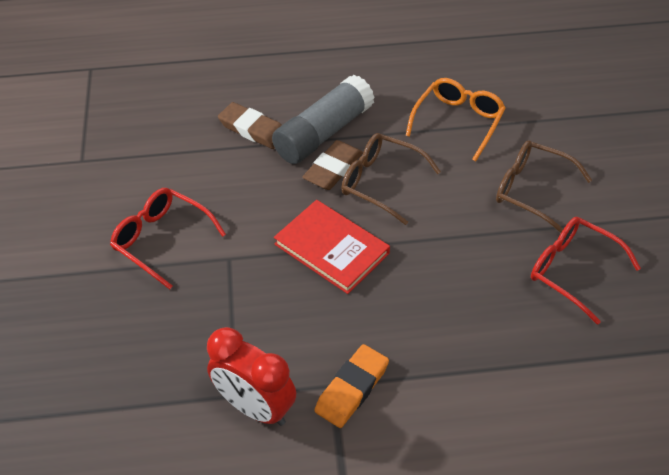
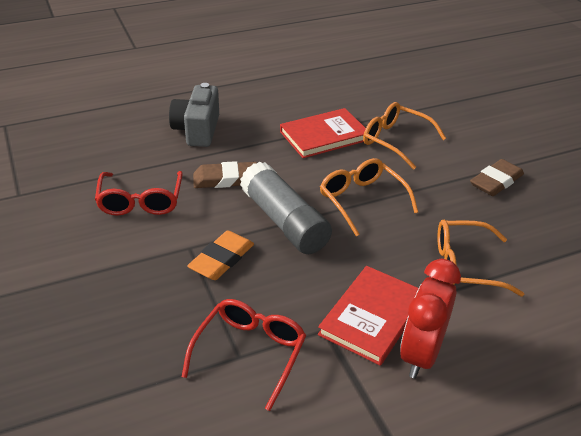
brown glasses: [341,133,441,225] [496,140,592,233] = 2 -> none = 0
grey camera: none = 0 -> [169,83,219,147] = 1
orange glasses: [406,78,506,161] = 1 -> [320,158,418,237] [363,102,446,170] [437,220,524,297] = 3
red book: [274,200,390,294] = 1 -> [280,108,366,158] [318,266,419,366] = 2

